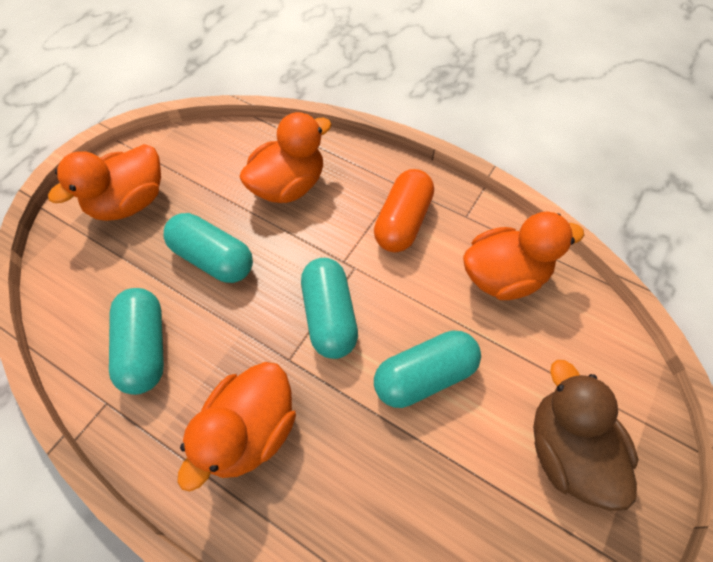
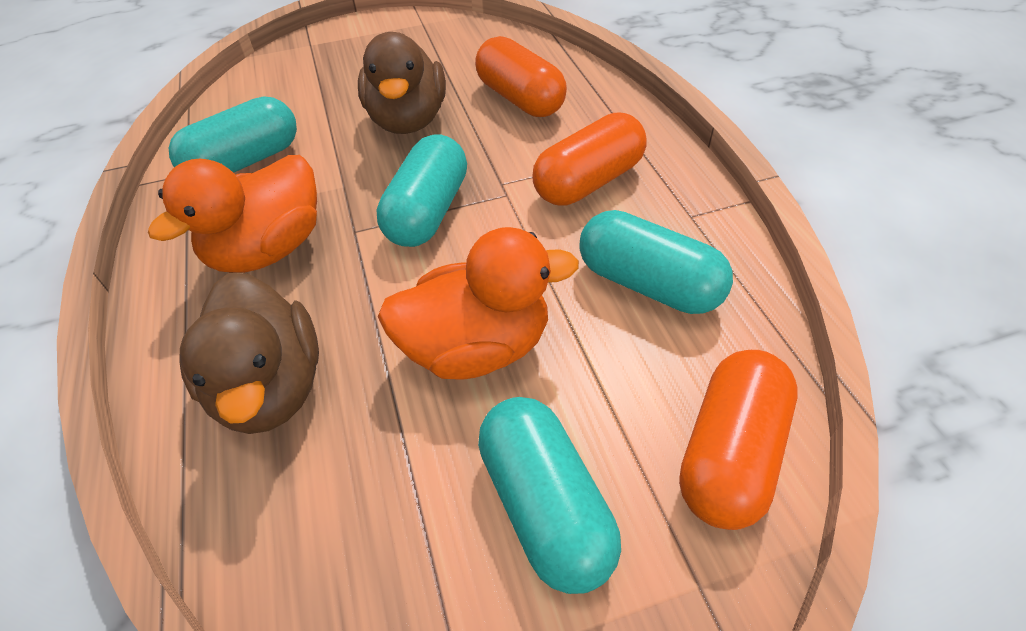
brown duck: [533,360,639,511] = 1 -> [180,273,319,434] [358,32,446,134] = 2
orange capsule: [374,169,434,252] = 1 -> [475,36,567,117] [532,112,647,206] [679,350,798,530] = 3
orange duck: [48,144,161,221] [177,362,296,491] [239,112,332,203] [463,211,584,300] = 4 -> [148,155,317,273] [378,227,579,379] = 2

